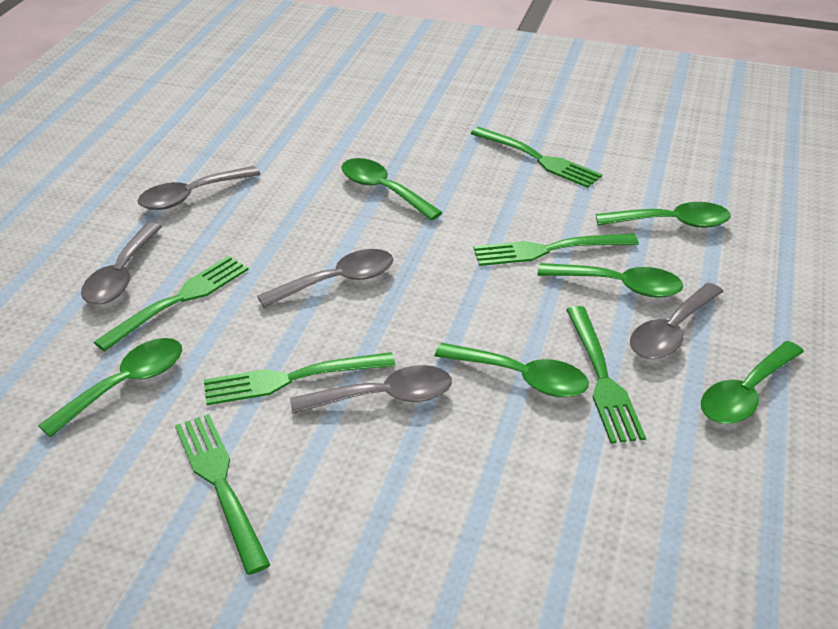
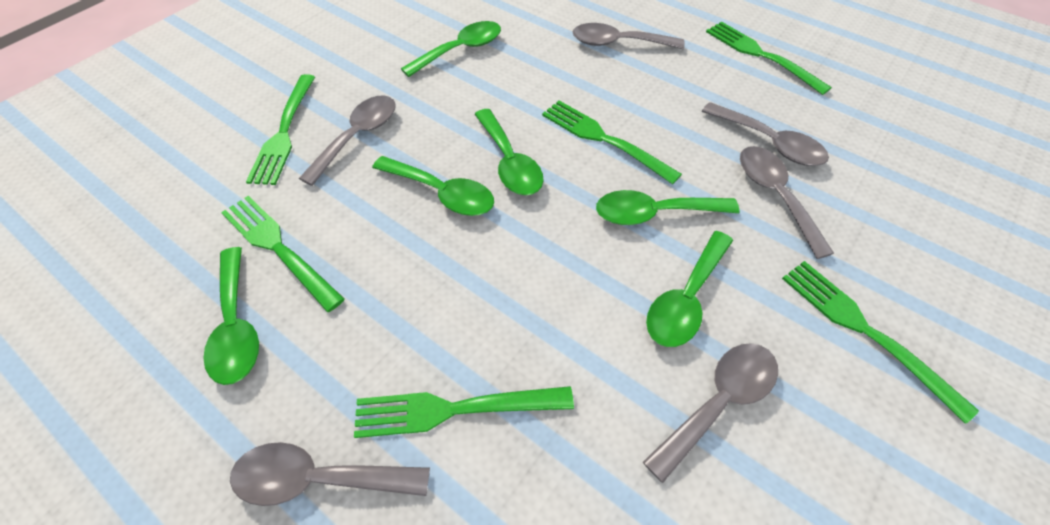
grey spoon: [81,223,162,304] [138,166,261,210] [257,249,394,308] [290,365,452,414] [630,283,724,359] = 5 -> [230,442,430,506] [299,95,396,186] [573,23,685,49] [643,343,778,483] [702,102,829,166] [740,146,834,259] = 6

